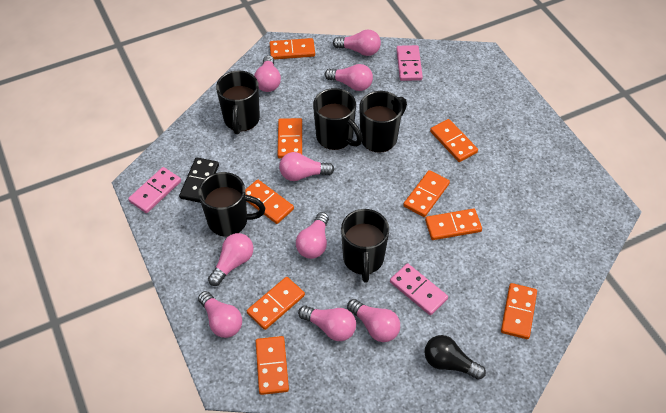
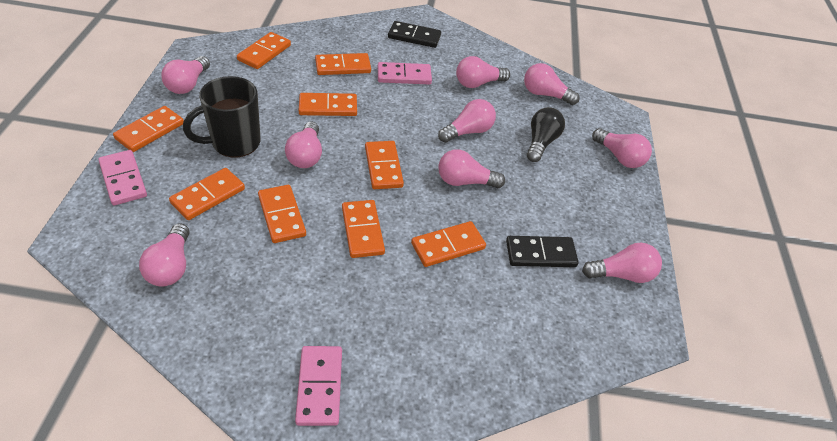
black domino: [179,157,219,203] = 1 -> [388,21,441,48] [506,236,578,267] = 2
black mug: [198,172,265,237] [216,70,260,134] [313,88,363,150] [341,209,389,283] [359,91,407,153] = 5 -> [183,76,261,157] = 1

